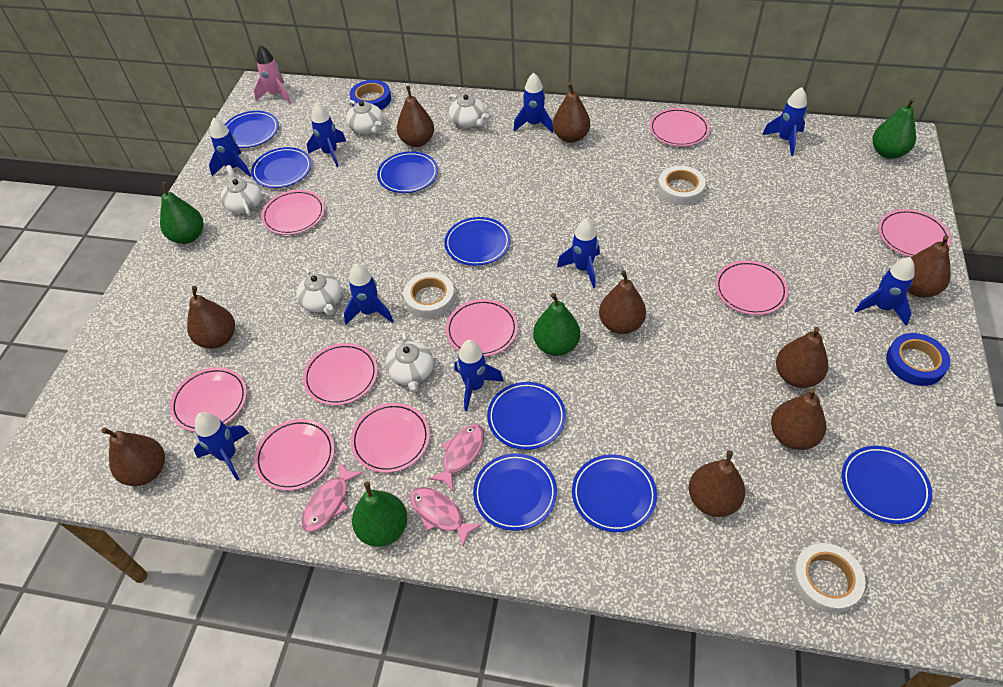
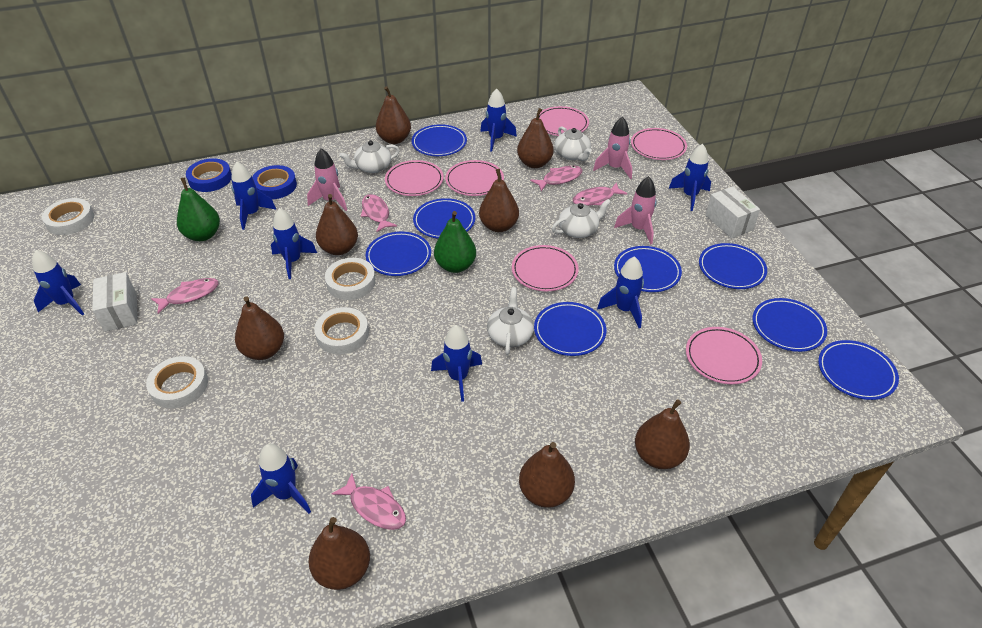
blue rocket: [194,412,249,480] [209,118,251,177] [307,102,346,167] [344,263,393,325] [454,340,503,411] [513,73,553,133] [557,218,600,288] [762,87,807,156] [855,257,915,326] = 9 -> [32,250,84,316] [231,161,276,230] [251,444,311,514] [271,208,317,279] [431,325,482,402] [480,88,517,152] [597,256,644,328] [669,144,711,211] = 8
brown pear: [102,428,165,486] [187,286,235,349] [397,86,434,147] [553,82,590,143] [599,270,646,334] [689,450,745,517] [771,388,826,450] [776,327,828,388] [908,235,951,297] = 9 -> [235,296,284,360] [309,517,370,590] [316,194,358,255] [376,86,411,144] [479,169,519,232] [517,108,554,168] [519,442,575,508] [635,399,690,469] = 8
green pear: [160,182,203,244] [352,482,408,547] [533,293,580,356] [873,98,916,159] = 4 -> [177,177,220,241] [434,211,476,273] = 2
pink fish: [302,461,363,532] [410,487,482,546] [429,424,484,491] = 3 -> [151,278,219,314] [332,473,406,530] [361,194,397,232] [530,166,583,191] [573,182,627,206] = 5
pink plate: [170,367,247,432] [254,419,335,491] [261,190,325,235] [303,343,378,405] [350,403,430,473] [446,299,518,357] [649,108,710,147] [715,261,788,315] [878,209,951,257] = 9 -> [385,160,444,196] [445,160,504,196] [512,245,579,291] [539,106,589,136] [631,128,687,160] [686,327,762,384] = 6
pink rocket: [254,45,291,104] = 1 -> [307,148,347,211] [593,116,632,179] [614,176,657,245] = 3
white box: none = 0 -> [92,272,137,332] [706,187,760,238] = 2
white tape: [403,272,455,318] [658,166,706,205] [792,543,866,614] = 3 -> [42,198,94,235] [146,356,208,408] [314,307,369,354] [325,258,376,300] = 4
white teapot: [221,165,262,216] [296,267,342,316] [346,100,383,134] [385,331,434,393] [449,94,489,128] = 5 -> [339,140,400,173] [487,287,534,355] [552,199,611,238] [555,126,592,161] = 4

